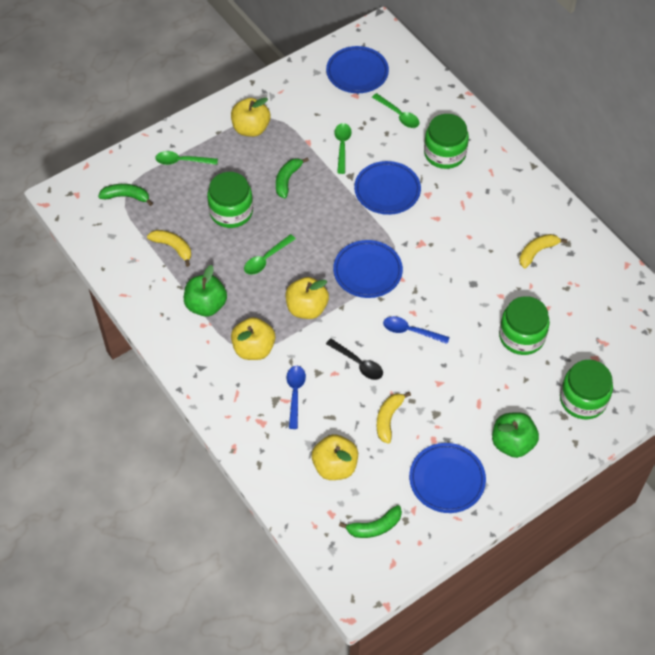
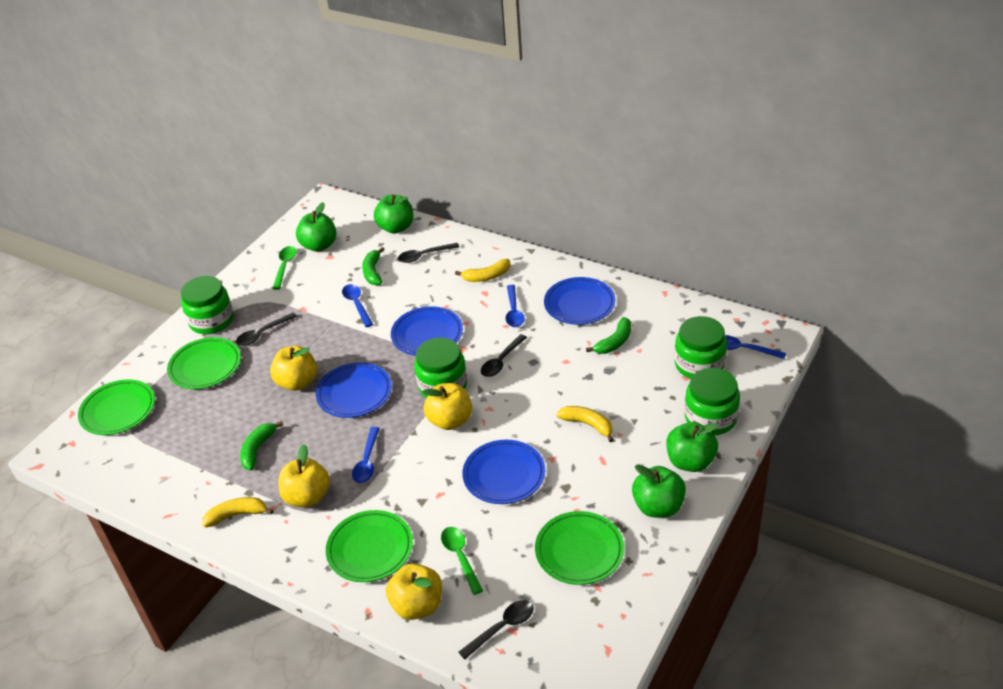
black spoon: [326,338,383,380] = 1 -> [236,313,297,346] [398,243,459,263] [459,600,534,660] [481,334,527,377] = 4
blue spoon: [287,366,306,429] [383,316,450,344] = 2 -> [342,284,373,327] [352,427,380,483] [506,285,525,327] [725,335,786,359] = 4
green apple: [184,265,227,317] [492,412,539,458] = 2 -> [296,202,337,252] [374,195,413,234] [632,465,686,518] [666,422,718,472] = 4
green plate: none = 0 -> [78,379,155,435] [167,337,241,389] [326,510,413,582] [535,511,624,585] = 4
green spoon: [155,151,218,165] [244,234,296,275] [334,123,352,174] [372,93,420,128] = 4 -> [272,246,297,290] [441,527,483,595] = 2

